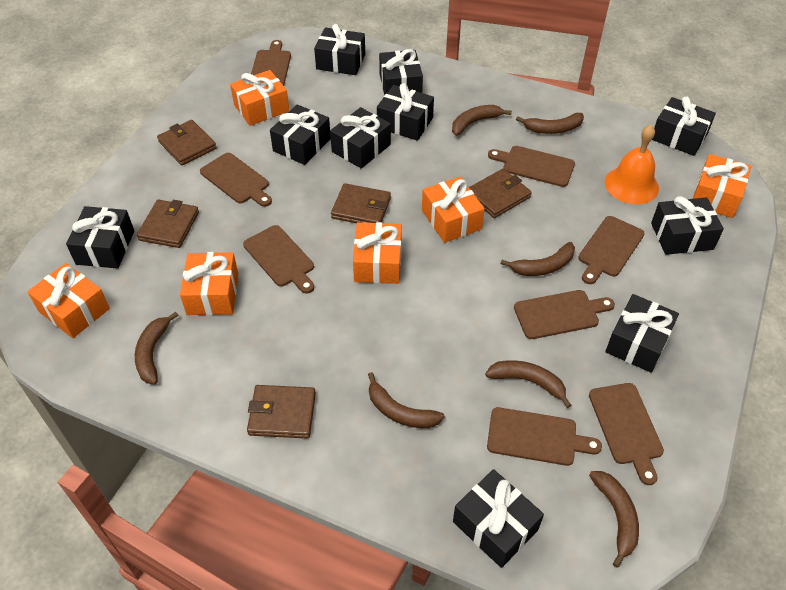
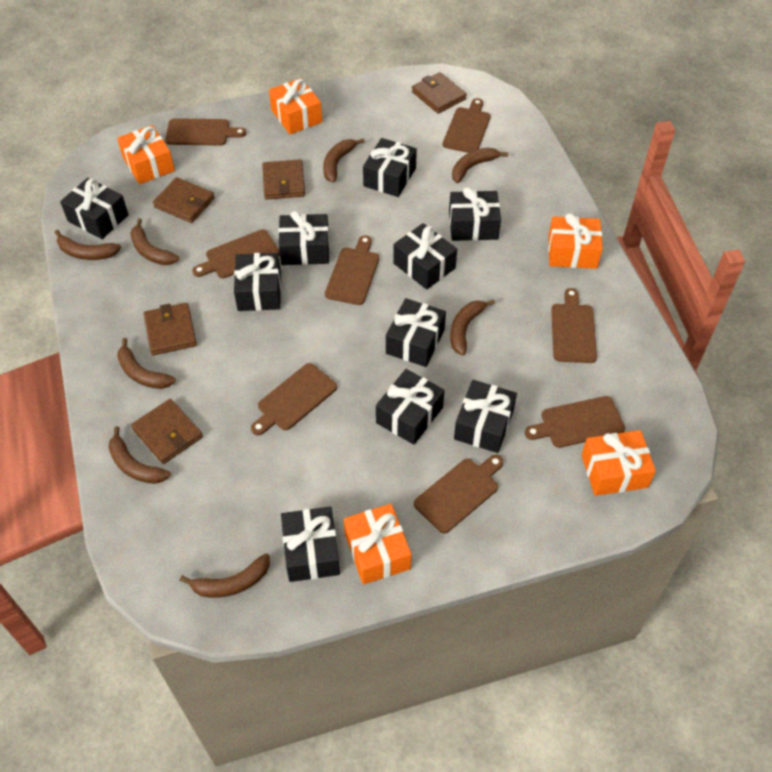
brown banana: [135,312,178,384] [368,372,445,428] [452,105,512,136] [485,360,572,408] [500,242,575,276] [516,113,584,134] [589,471,639,568] = 7 -> [55,230,121,260] [108,426,171,484] [117,338,176,389] [130,218,179,265] [180,553,270,598] [323,138,365,182] [450,299,495,355] [452,148,508,183] = 8
orange bell: [604,125,659,204] = 1 -> none = 0
orange gift: [27,263,110,338] [180,252,238,315] [230,70,289,126] [353,222,402,284] [422,177,485,243] [693,154,751,218] = 6 -> [117,125,175,184] [269,78,322,134] [344,504,412,585] [548,213,603,269] [581,430,656,496] = 5

